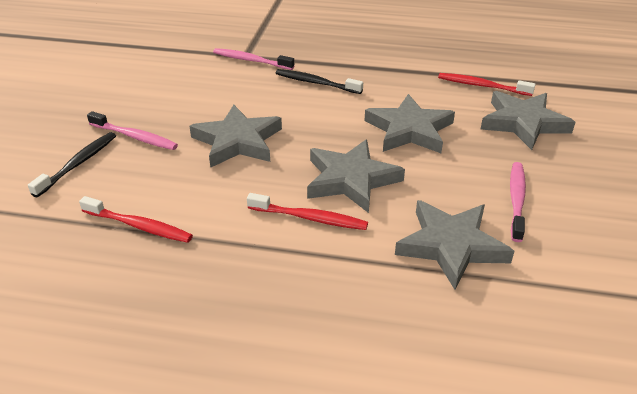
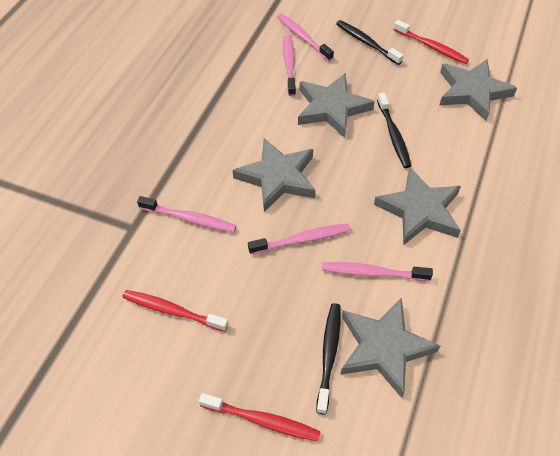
black toothbrush: [28,132,116,197] [275,69,363,94] = 2 -> [316,303,341,414] [336,20,404,65] [377,93,411,168] = 3
pink toothbrush: [87,111,178,150] [213,48,294,70] [510,162,526,242] = 3 -> [137,196,237,232] [248,223,350,255] [277,14,334,61] [283,34,296,96] [322,262,433,281] = 5

